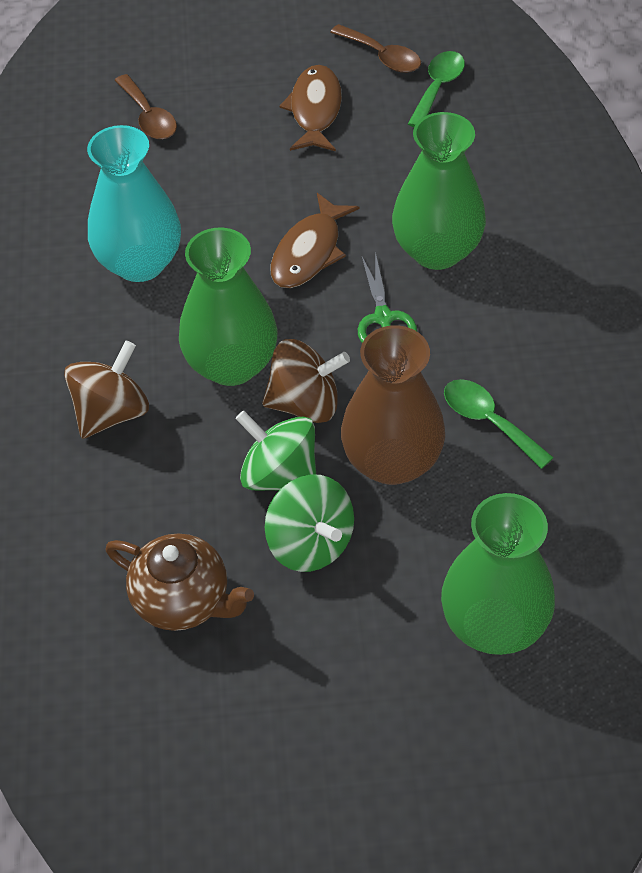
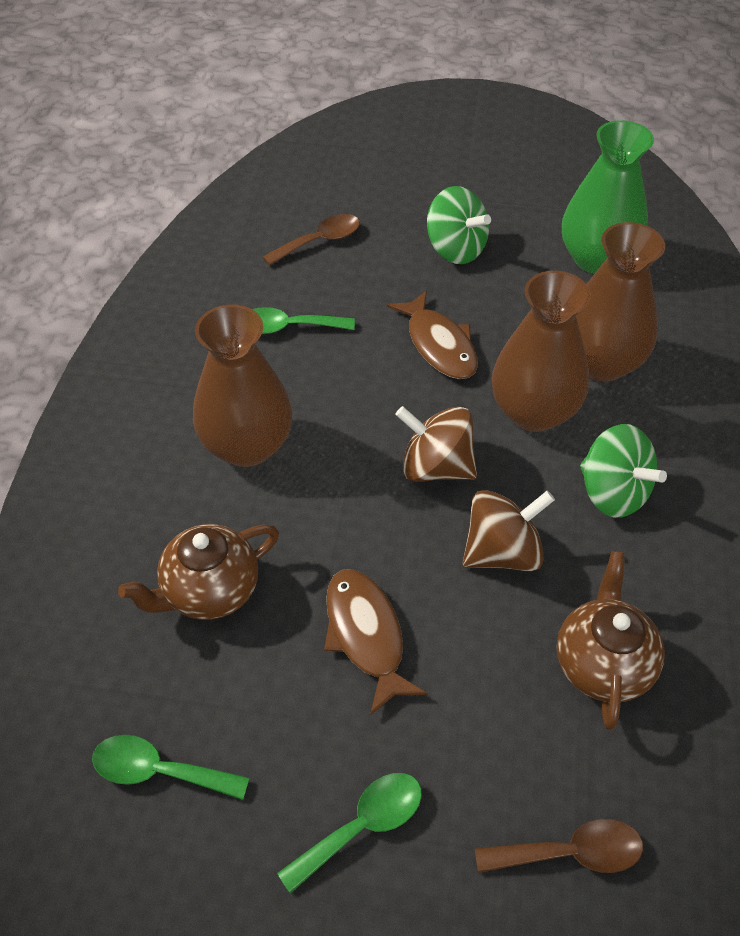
brown teapot: [106,534,254,631] = 1 -> [118,524,279,620] [557,551,665,730] = 2
brown vase: [341,325,445,485] = 1 -> [193,305,293,467] [492,271,591,432] [576,222,665,382] = 3
green scissors: [358,252,417,343] = 1 -> none = 0
green spoon: [408,51,465,127] [444,379,554,469] = 2 -> [92,735,249,800] [252,307,355,334] [277,773,422,894] = 3
green vase: [179,228,278,386] [392,112,486,270] [441,493,555,655] = 3 -> [562,120,654,274] = 1
turquoise vase: [87,125,181,282] = 1 -> none = 0

